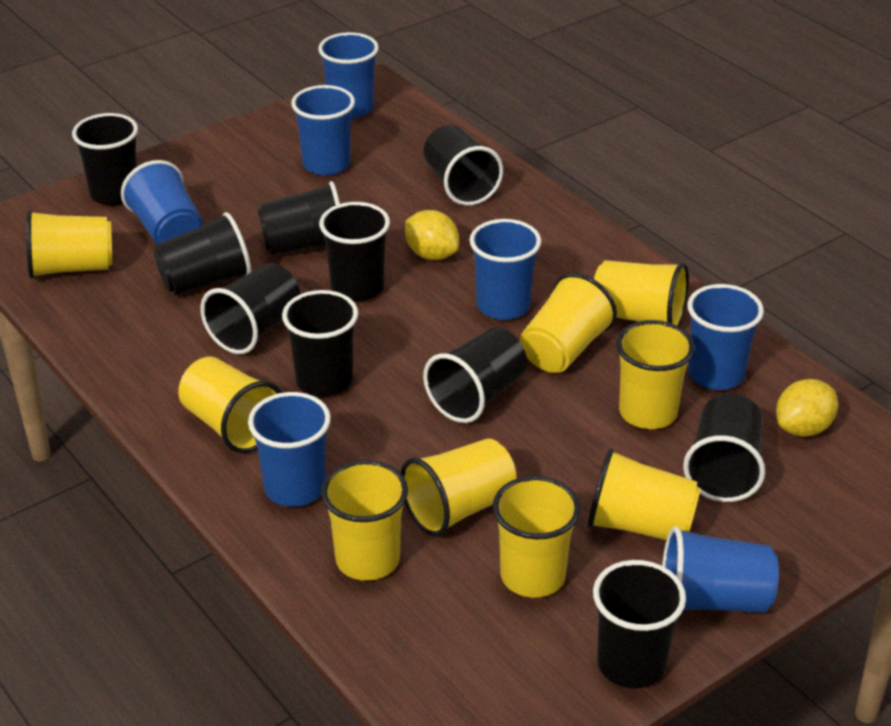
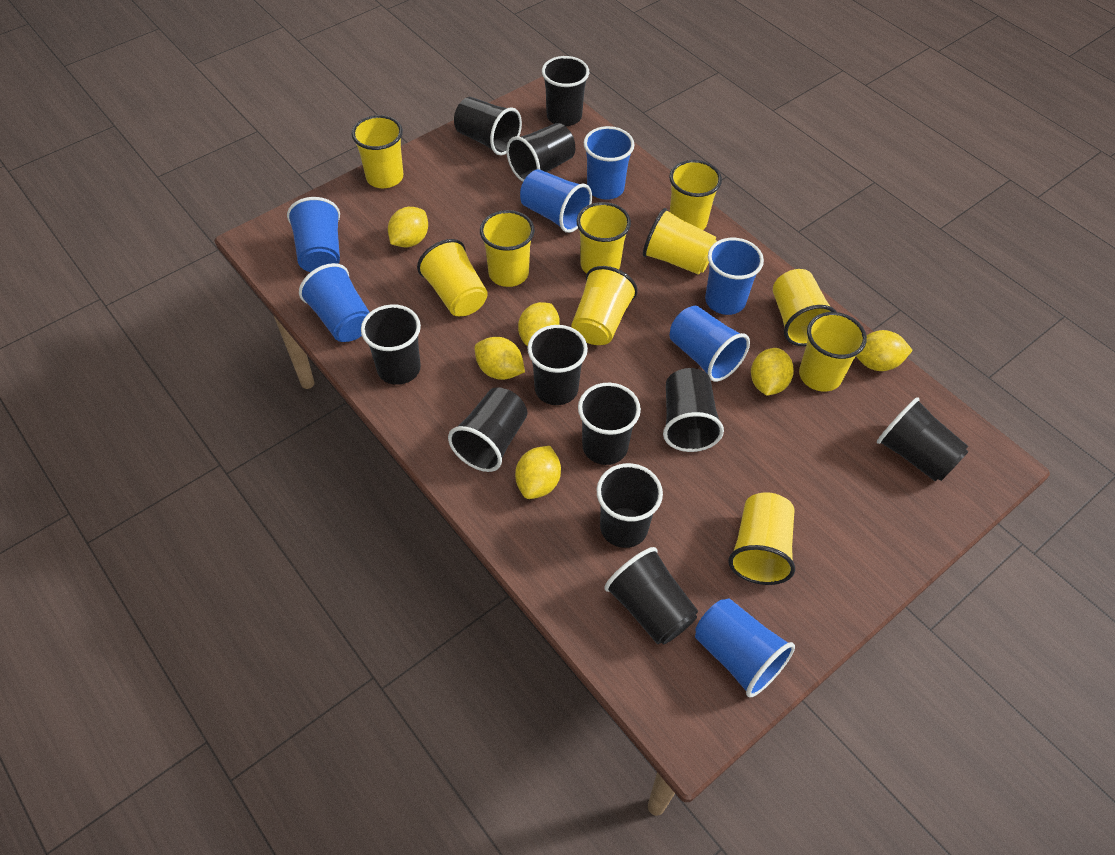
black cup: [72,113,138,206] [154,212,252,295] [200,263,300,354] [258,181,340,255] [282,290,358,397] [319,202,390,301] [423,327,527,423] [424,125,503,206] [593,560,686,688] [683,394,765,502] = 10 -> [361,304,421,385] [448,387,527,472] [454,97,522,155] [506,123,575,182] [527,325,588,405] [542,56,589,126] [578,383,641,465] [597,463,663,548] [604,547,698,645] [663,368,724,452] [877,397,968,482] = 11
yellow cup: [26,210,112,279] [178,356,282,453] [321,460,408,581] [401,438,517,536] [493,476,581,598] [520,273,617,373] [588,448,701,540] [594,260,689,327] [616,320,695,429] = 9 -> [351,115,403,188] [417,239,488,316] [480,210,535,287] [572,266,638,345] [577,202,631,274] [643,208,717,275] [669,160,722,230] [728,492,795,585] [773,269,837,346] [799,312,867,391] = 10
yellow lemon: [405,210,459,260] [776,379,838,437] = 2 -> [388,207,428,247] [475,337,525,380] [515,446,561,499] [518,302,560,346] [751,348,794,396] [856,330,913,371] = 6

